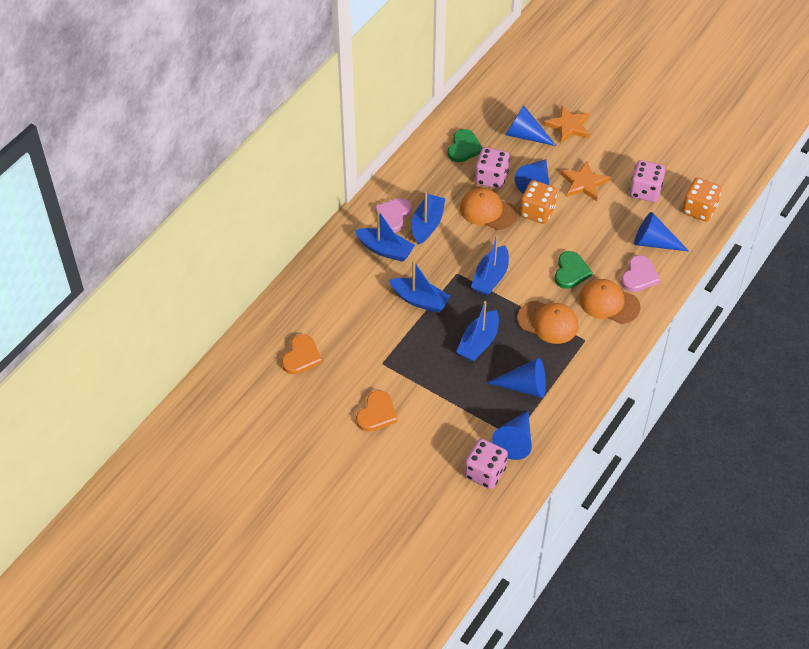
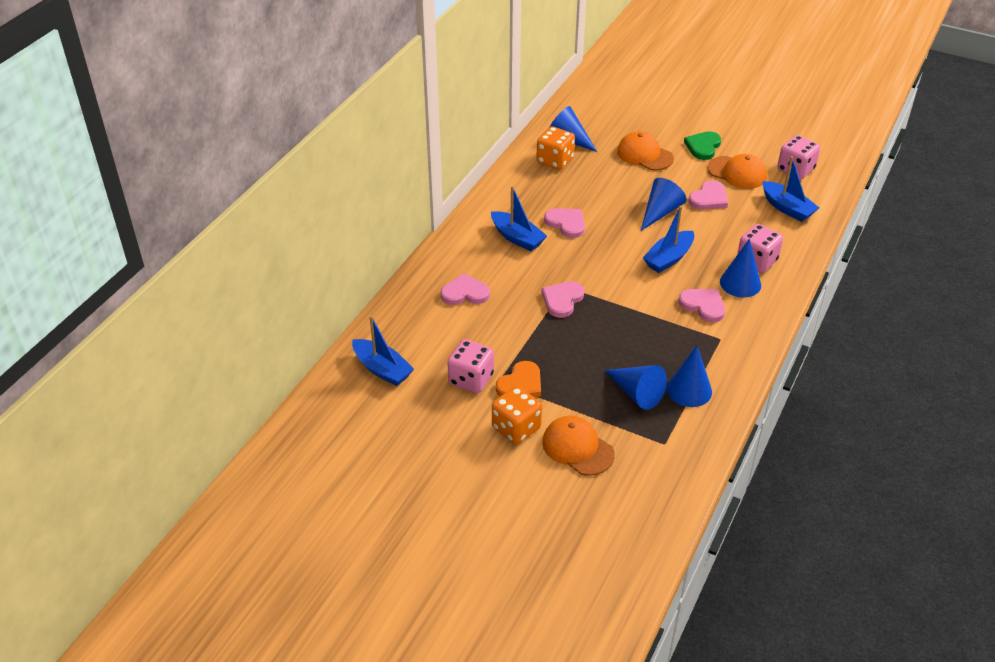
blue boat: [355,210,415,262] [389,261,451,313] [412,192,445,245] [456,301,499,362] [471,235,509,296] = 5 -> [352,315,414,386] [491,186,547,251] [643,206,694,273] [762,156,819,222] = 4
green heart: [448,129,483,162] [555,251,593,289] = 2 -> [684,131,721,160] = 1
orange heart: [281,334,322,374] [356,390,397,432] = 2 -> [496,361,541,397] = 1
orange star: [544,105,590,143] [560,161,610,201] = 2 -> none = 0
pink heart: [374,198,412,233] [621,255,660,292] = 2 -> [440,273,490,305] [541,281,584,318] [544,208,585,238] [679,289,725,322] [689,181,728,210] = 5

